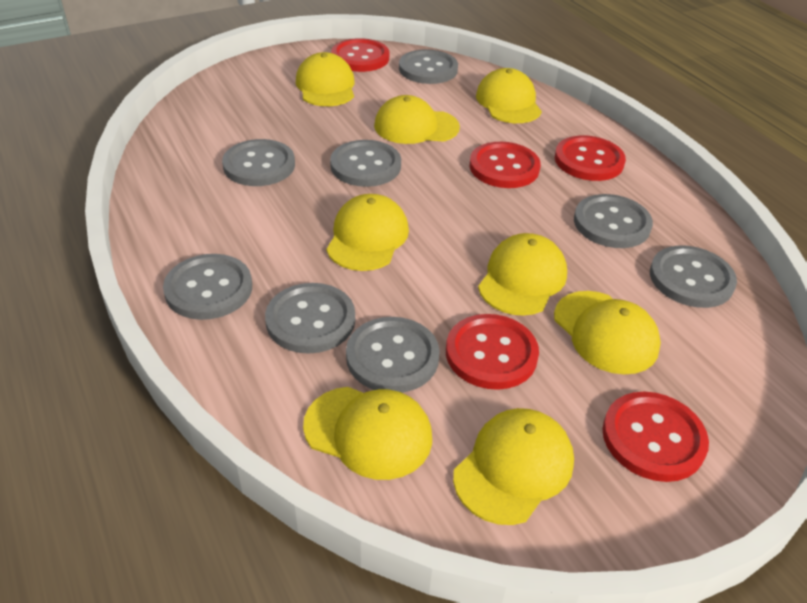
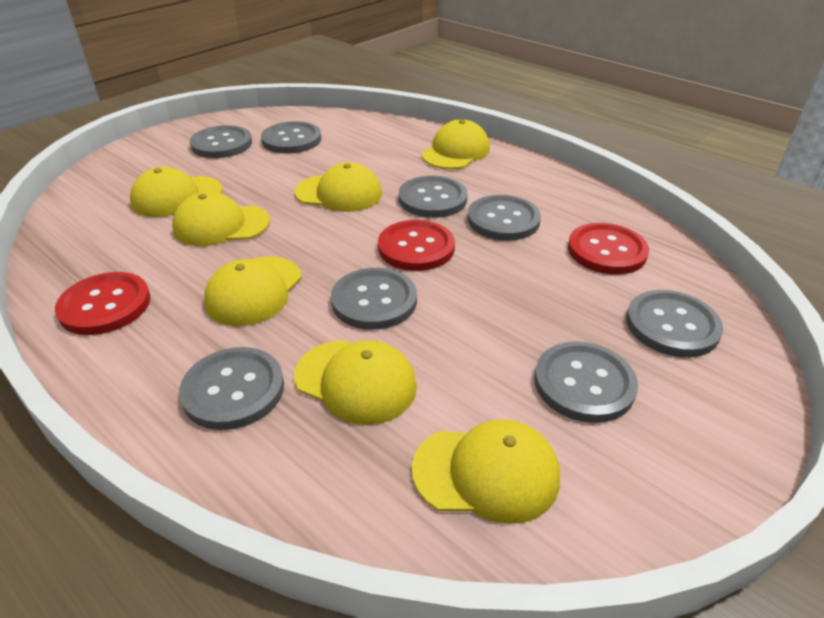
red button: [331,38,389,72] [446,314,539,390] [469,142,541,188] [555,135,626,181] [603,392,709,482] = 5 -> [55,272,151,335] [378,220,455,271] [568,223,649,275] = 3
yellow cap: [296,52,355,106] [303,387,432,480] [326,194,409,271] [374,95,460,144] [453,408,574,525] [476,68,542,123] [478,233,567,316] [554,291,661,374] = 8 -> [130,167,223,217] [172,192,270,246] [204,257,301,326] [294,340,417,425] [295,162,382,212] [412,419,560,524] [422,119,490,169] = 7

